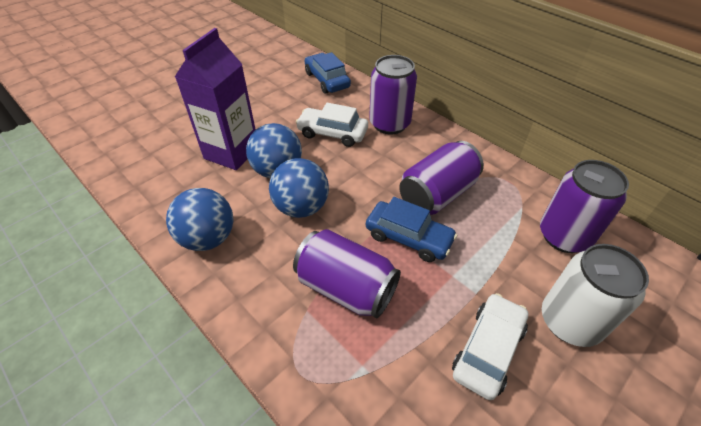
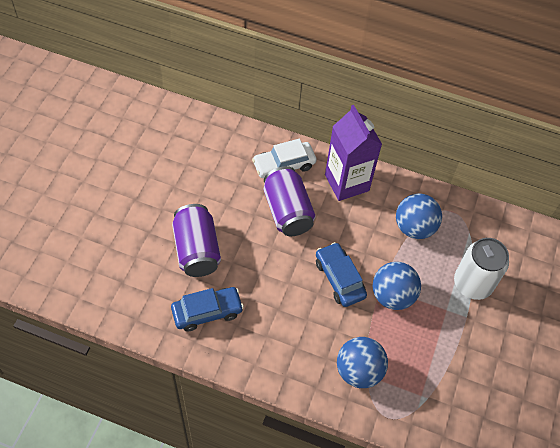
purple can: [293,229,401,319] [369,55,417,134] [399,141,484,215] [540,160,629,253] = 4 -> [172,204,221,277] [264,166,315,236] = 2
white car: [296,103,368,147] [452,293,528,400] = 2 -> [252,139,317,178] = 1

